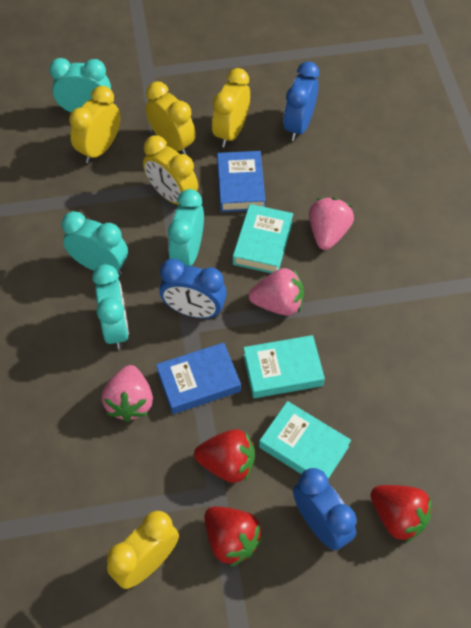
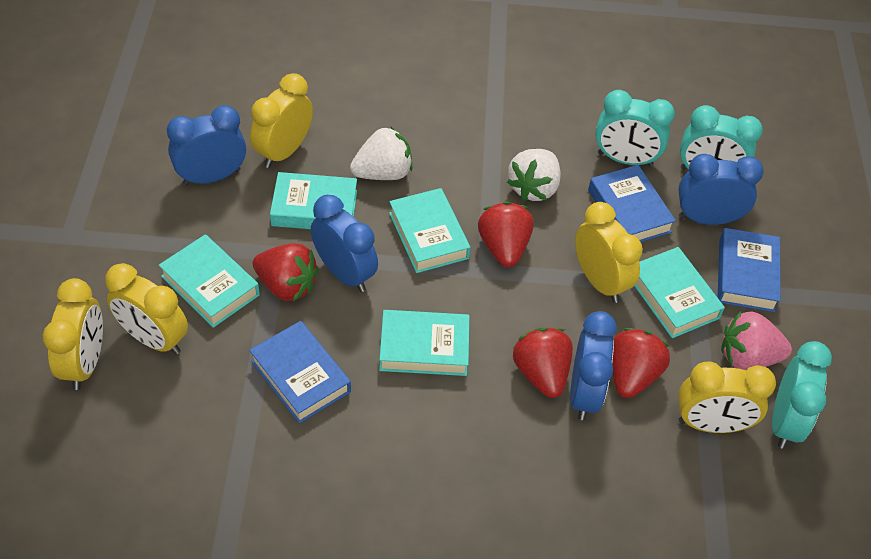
blue book: [156,342,241,414] [217,151,265,212] = 2 -> [249,321,351,424] [588,165,676,242] [718,228,781,312] = 3
blue clock: [159,259,227,318] [283,61,319,141] [293,468,357,550] = 3 -> [167,105,246,185] [311,195,378,292] [570,311,617,420] [678,154,764,225] = 4
pink strawberry: [102,365,153,422] [249,268,304,316] [309,198,354,250] = 3 -> [721,311,792,371] = 1
red strawberry: [194,429,255,483] [204,506,263,567] [371,485,432,543] = 3 -> [253,244,319,301] [478,202,534,267] [513,328,573,398] [612,328,670,398] = 4
turquoise book: [233,204,293,273] [243,335,325,398] [259,401,351,479] = 3 -> [159,234,260,328] [270,172,357,229] [379,310,469,376] [389,188,471,273] [634,247,725,338] = 5
turquoise clock: [49,58,111,112] [62,211,128,275] [92,264,129,349] [168,189,204,266] = 4 -> [595,90,675,167] [680,105,763,170] [772,341,832,449] = 3
white strawberry: none = 0 -> [350,126,412,180] [507,149,561,201] = 2

